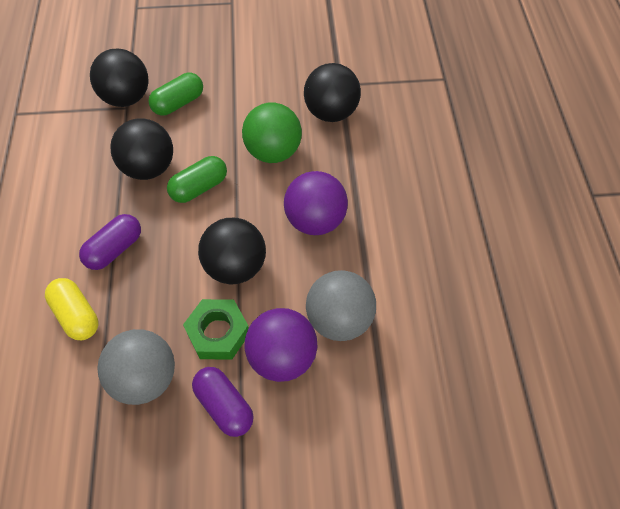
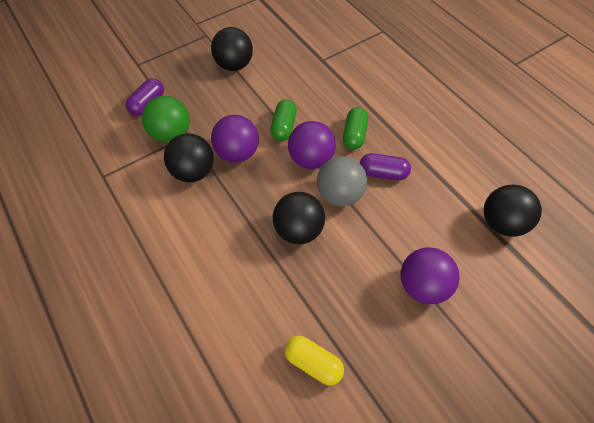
green nut: [183,299,249,360] = 1 -> none = 0
grey ball: [97,329,175,405] [306,270,376,341] = 2 -> [317,156,367,206] = 1
purple ball: [244,308,317,382] [284,171,348,235] = 2 -> [211,115,259,163] [288,121,336,169] [401,247,460,304] = 3

